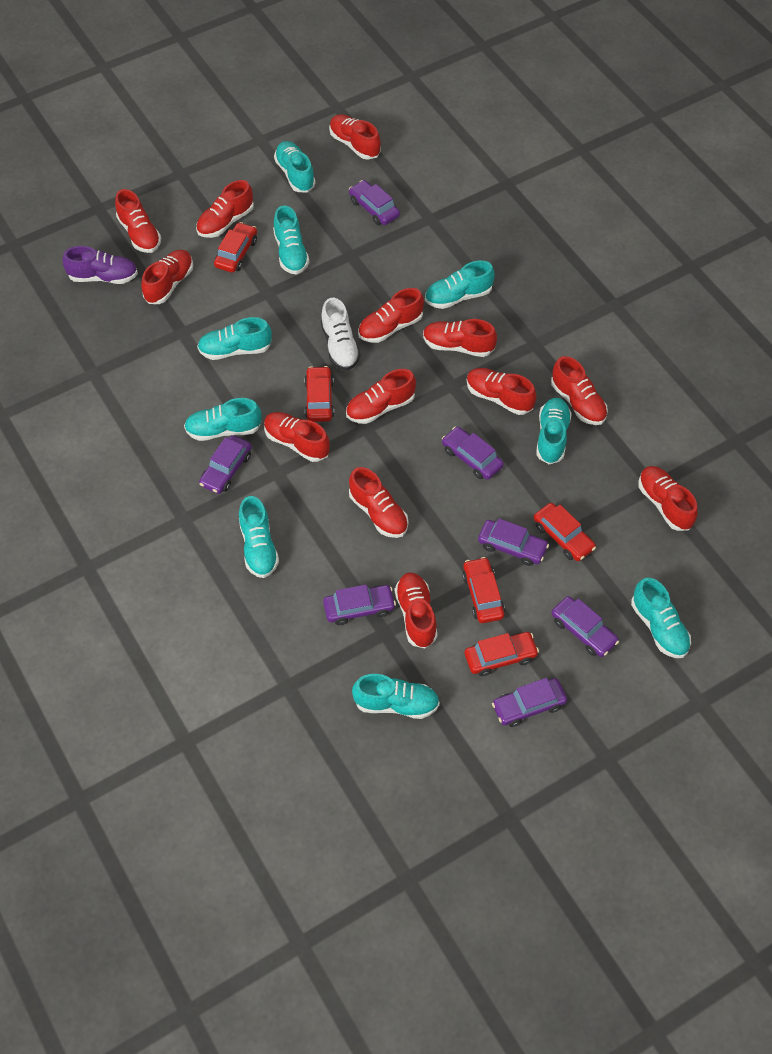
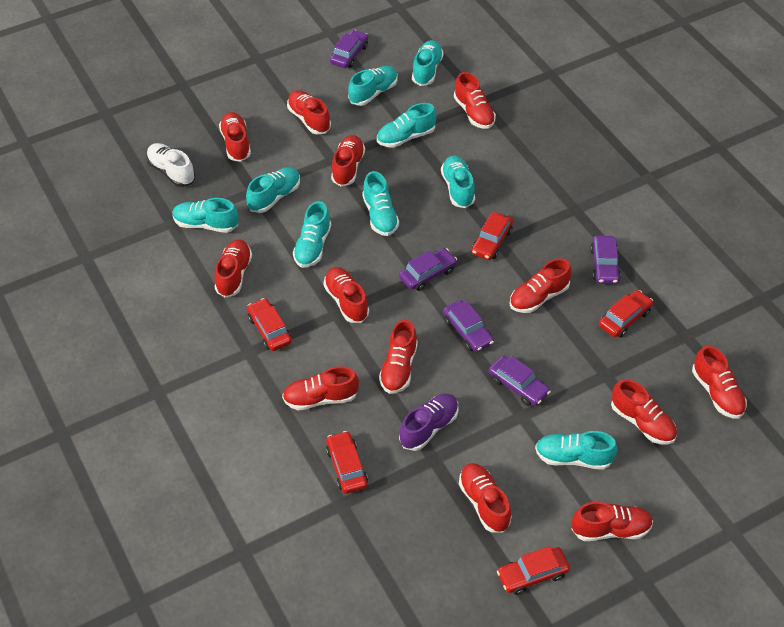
purple car: [199,435,252,494] [323,585,396,625] [349,180,400,225] [442,427,504,480] [478,518,549,566] [492,678,567,727] [551,596,619,657] = 7 -> [330,30,368,68] [399,248,457,291] [443,300,494,352] [489,356,551,406] [590,235,621,284] = 5

